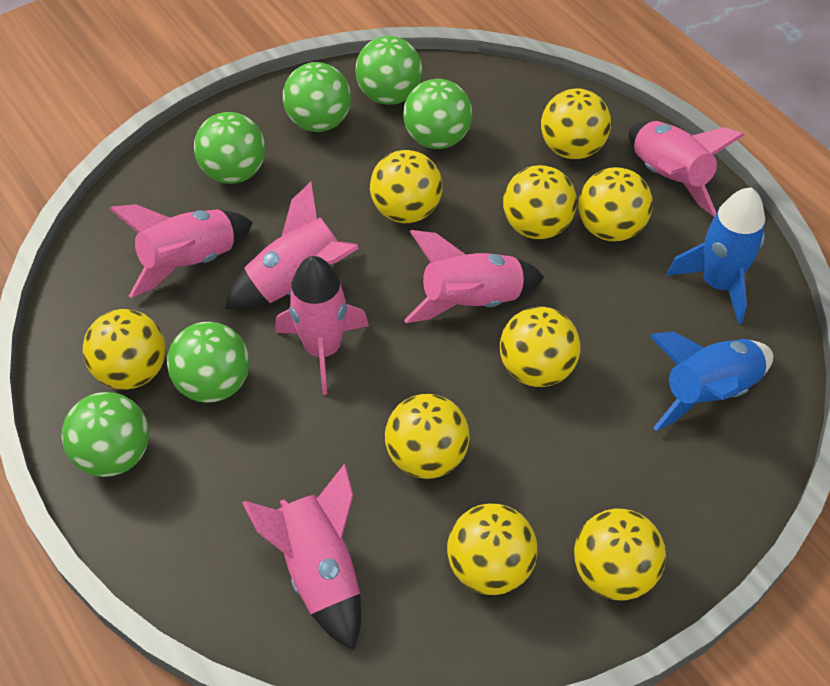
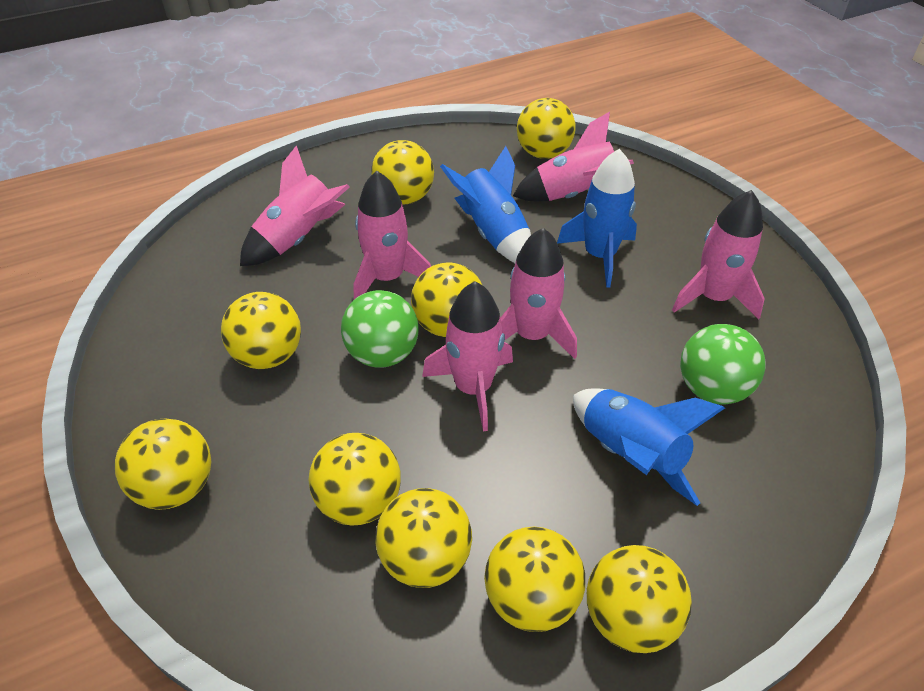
blue rocket: [650,331,773,431] [667,187,765,324] = 2 -> [440,146,531,263] [557,149,637,288] [573,388,725,506] = 3
green ball: [62,392,149,477] [167,322,249,403] [194,112,265,184] [283,62,351,132] [355,36,422,105] [403,79,472,149] = 6 -> [341,290,419,368] [680,324,766,404] = 2

